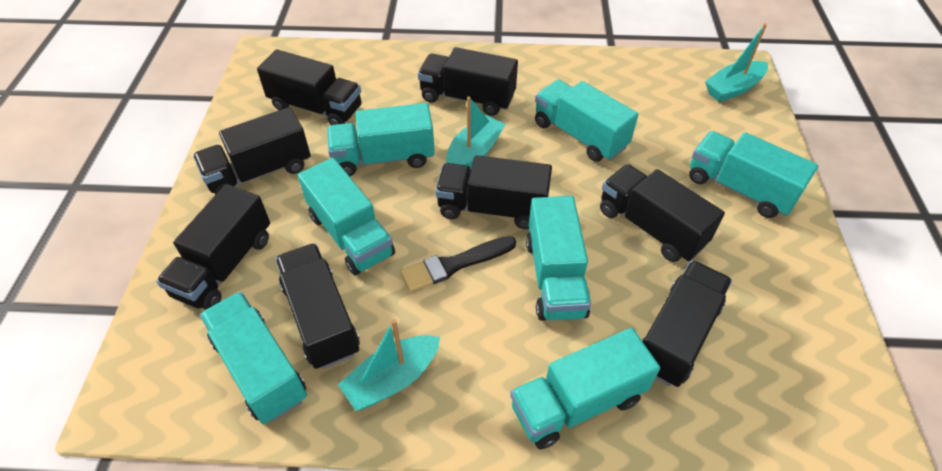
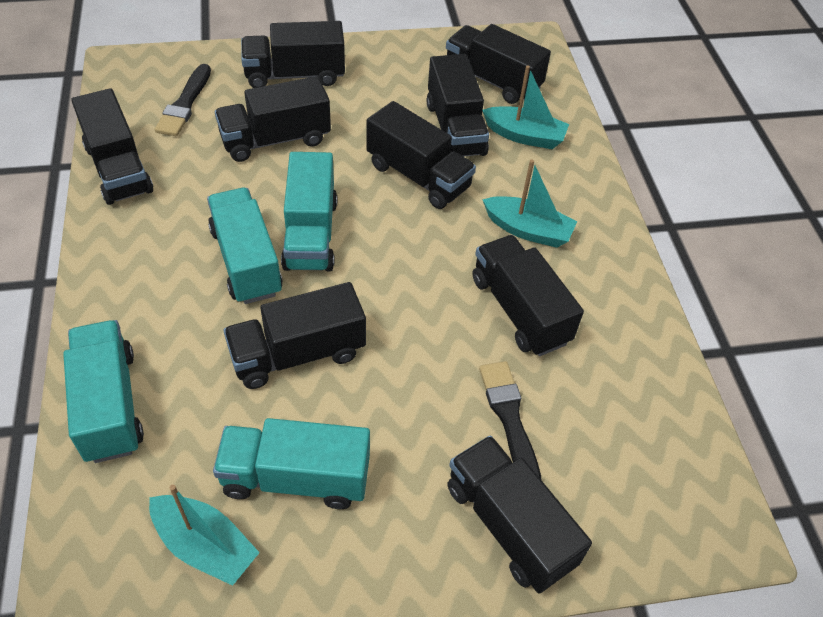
black brush: [400,236,516,292] = 1 -> [155,64,211,136] [479,361,541,479] = 2
black truck: [156,184,270,310] [193,107,311,195] [257,49,361,125] [275,243,360,369] [418,47,518,116] [435,155,552,229] [600,164,725,262] [642,260,732,387] = 8 -> [71,88,153,205] [215,76,331,162] [223,282,366,389] [241,21,345,88] [366,101,476,209] [427,54,489,157] [446,24,551,104] [447,435,592,594] [473,235,584,356] = 9
turquoise truck: [200,292,307,424] [298,158,395,276] [327,103,435,176] [510,328,660,449] [526,196,591,321] [535,80,638,162] [689,131,818,218] = 7 -> [63,320,144,463] [207,188,283,304] [213,418,370,509] [281,152,337,272] = 4

